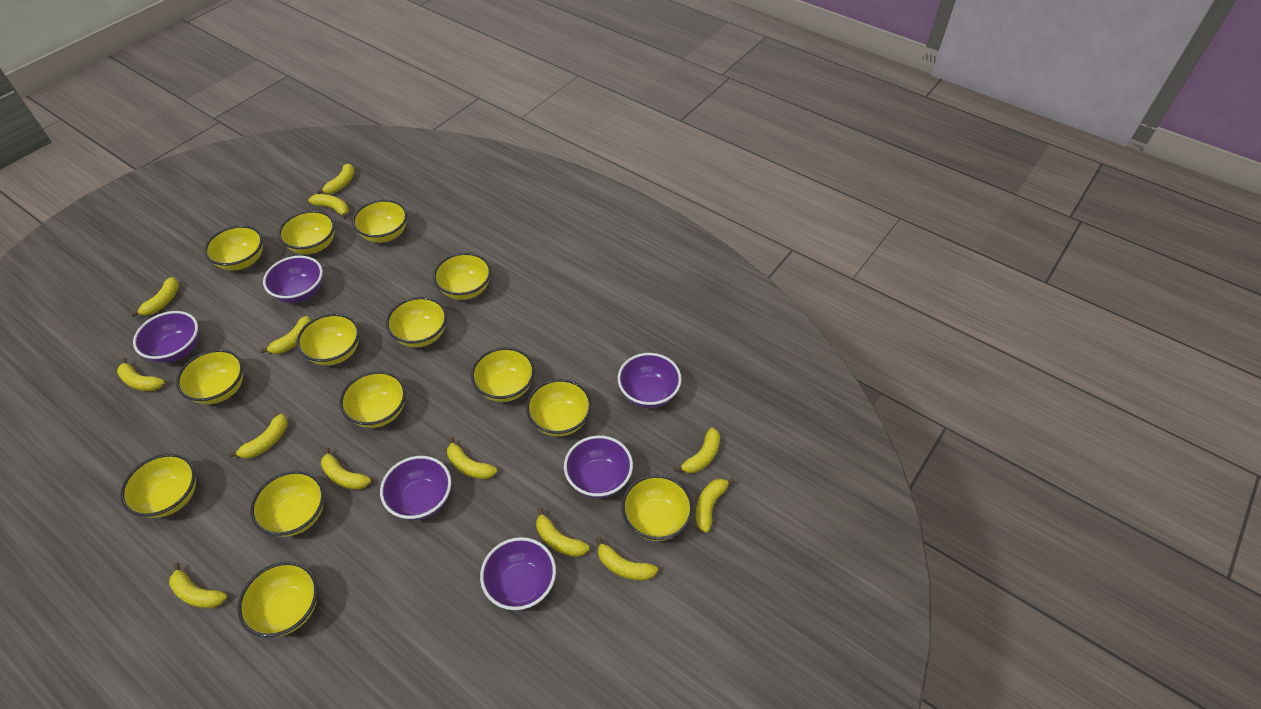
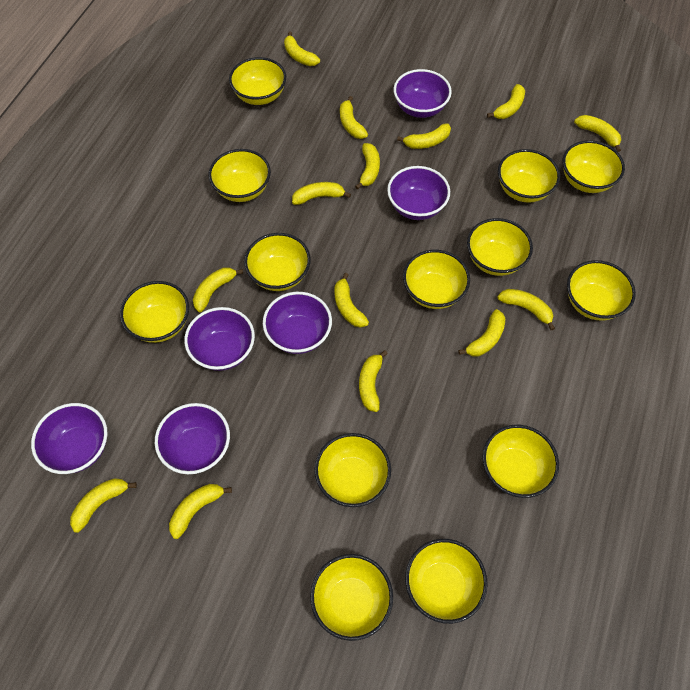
yellow banana: [117,358,165,391] [131,277,179,317] [169,563,227,608] [229,414,288,459] [260,316,311,354] [309,194,349,219] [317,164,355,194] [321,447,371,490] [447,437,497,479] [536,508,590,557] [596,537,658,581] [674,428,720,473] [696,478,735,532] = 13 -> [70,478,137,533] [169,484,232,539] [193,267,243,312] [284,31,320,66] [292,182,351,205] [334,273,369,328] [340,96,368,139] [355,143,380,189] [359,350,388,412] [397,124,451,149] [458,309,505,356] [487,84,525,119] [497,289,555,330] [574,115,621,152] = 14
yellow bowl: [120,454,196,518] [176,349,243,404] [204,225,263,270] [238,562,318,638] [250,471,324,537] [278,210,335,254] [296,313,360,366] [340,371,406,428] [352,199,407,243] [386,297,447,347] [433,253,491,300] [471,347,535,402] [526,379,592,436] [621,475,693,541] = 14 -> [120,281,189,343] [209,149,271,202] [229,57,286,105] [244,233,311,291] [310,554,393,641] [315,433,391,507] [403,250,470,309] [405,539,488,624] [467,218,533,276] [482,425,559,498] [498,149,560,203] [563,140,625,193] [567,260,636,321] = 13

